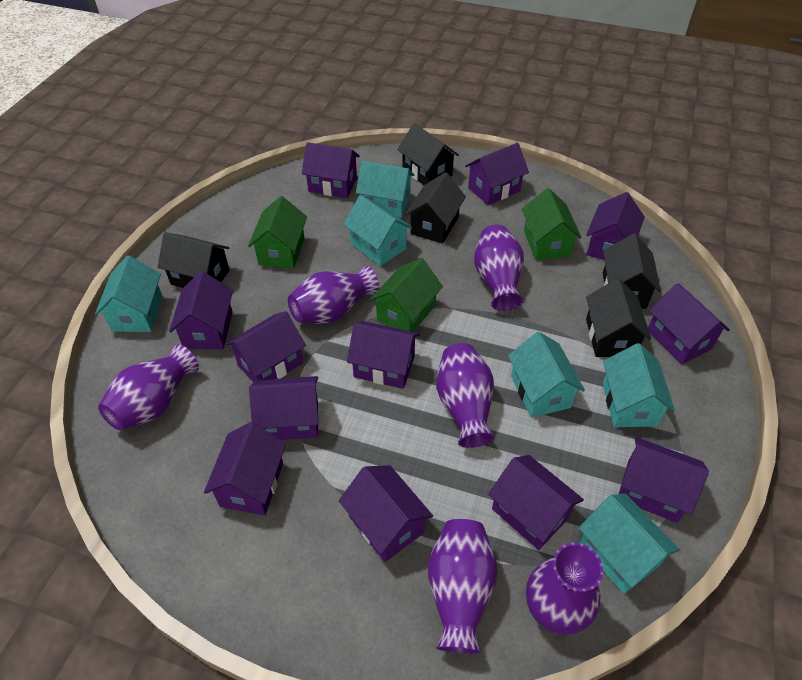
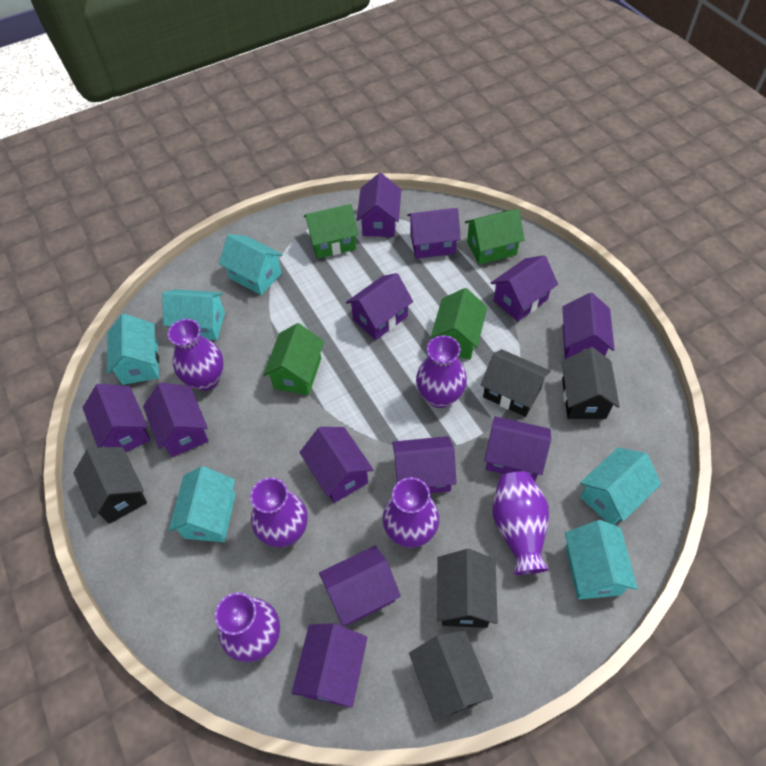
green house: [248,196,307,269] [370,258,443,332] [522,188,582,260] = 3 -> [263,323,324,395] [304,204,358,259] [431,288,487,359] [465,209,525,265] = 4

